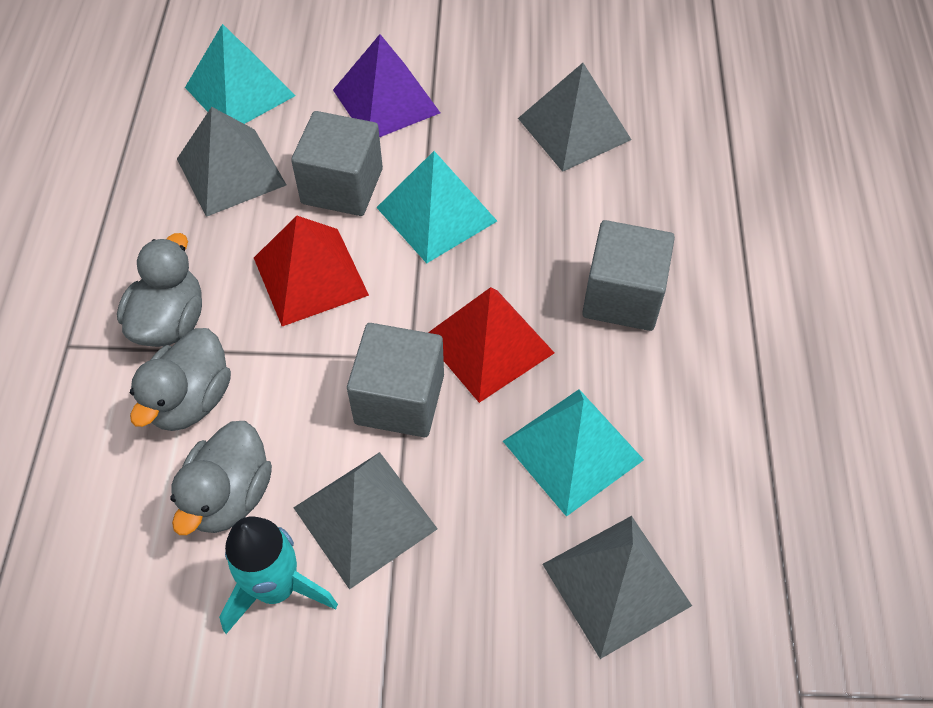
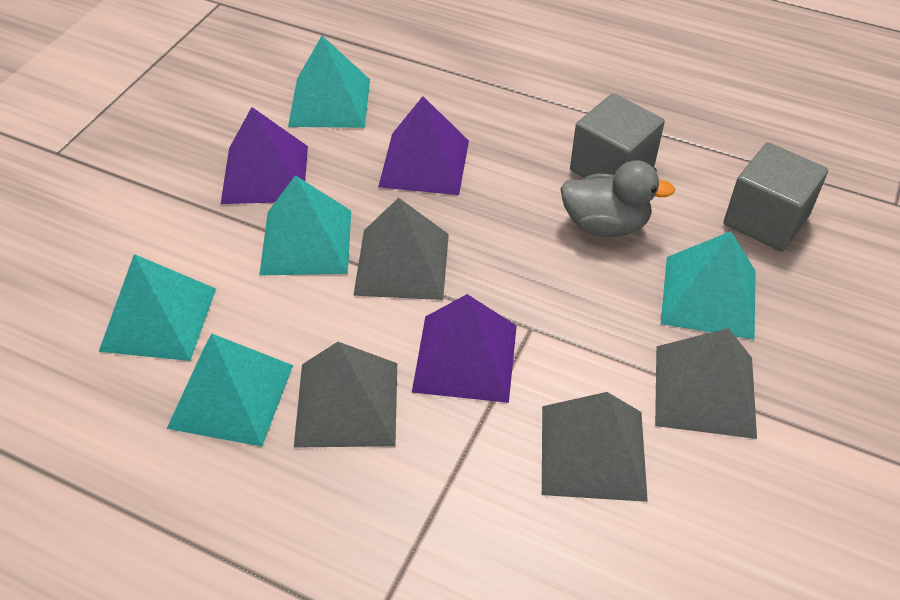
grey cube: [291,111,383,216] [347,323,444,437] [582,220,675,331] = 3 -> [570,93,665,178] [724,142,828,252] = 2
grey duck: [117,233,202,347] [130,328,231,431] [170,421,272,535] = 3 -> [560,160,675,237] = 1
purple pyramid: [333,34,440,137] = 1 -> [221,107,308,204] [378,96,469,195] [412,294,517,403] = 3
red pyramid: [254,216,369,326] [428,287,554,403] = 2 -> none = 0
turquoise pyramid: [185,24,295,124] [376,151,497,263] [503,389,644,517] = 3 -> [99,254,216,361] [167,333,293,447] [259,175,351,276] [288,36,370,128] [661,231,756,340] = 5
turquoise rocket: [219,516,338,634] = 1 -> none = 0

